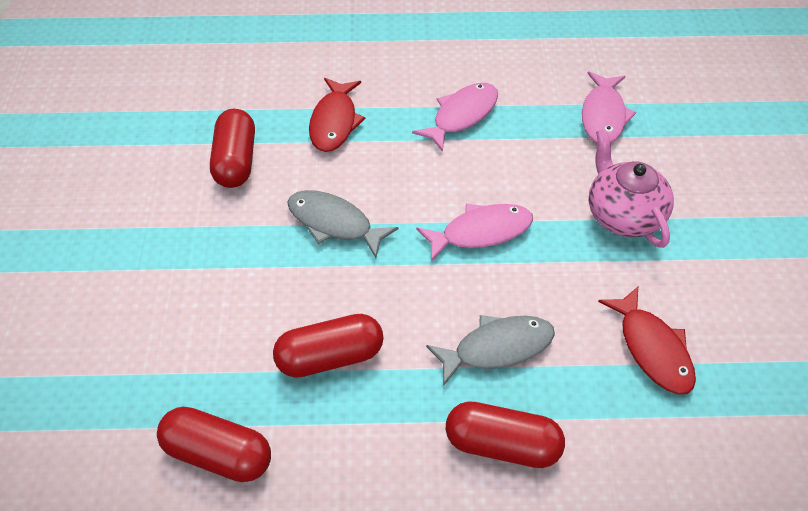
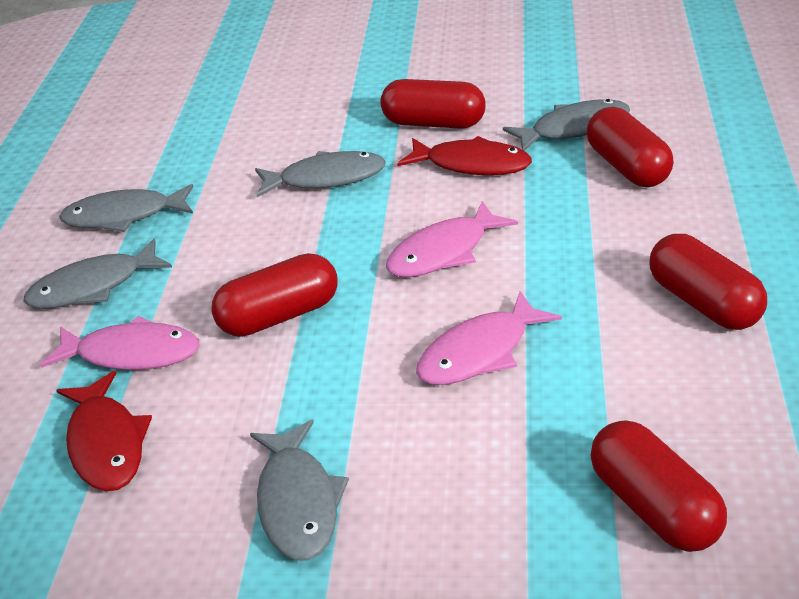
grey fish: [287,190,398,258] [426,315,555,386] = 2 -> [23,239,172,309] [59,184,194,232] [250,420,349,561] [255,151,386,197] [503,99,630,151] = 5
pink teapot: [589,129,674,248] = 1 -> none = 0
red capsule: [157,407,271,482] [210,109,255,188] [273,314,383,378] [446,401,565,468] = 4 -> [211,253,338,337] [380,79,486,129] [587,107,674,187] [590,420,727,552] [649,234,767,330] = 5

